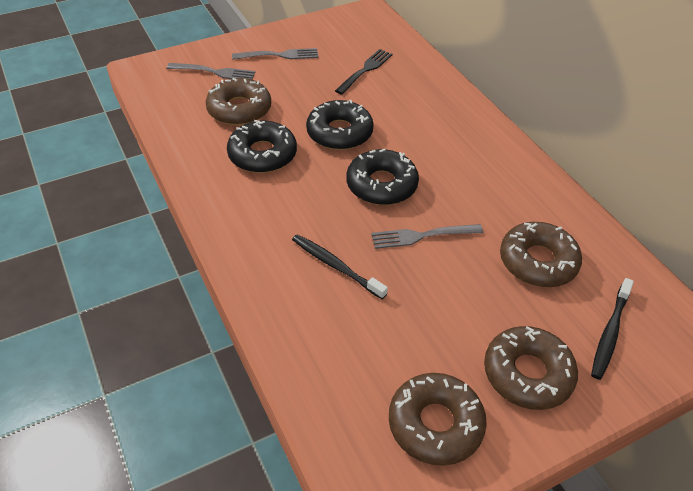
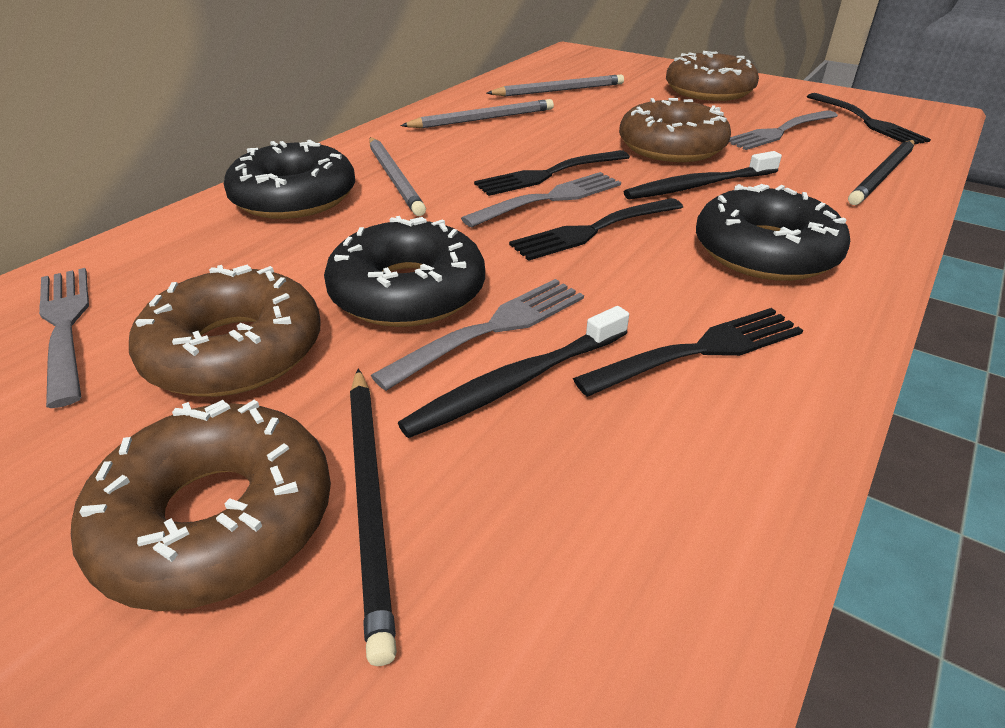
black fork: [335,49,393,95] = 1 -> [474,150,630,196] [509,198,683,261] [573,308,803,397] [807,93,931,144] = 4
black pencil: none = 0 -> [350,369,397,666] [848,140,914,205] = 2
grey fork: [167,63,255,79] [232,48,318,60] [371,224,483,249] = 3 -> [39,268,89,408] [370,279,584,391] [461,172,621,227] [729,110,838,150] = 4
grey pencil: none = 0 -> [369,137,426,216] [401,99,554,128] [487,75,624,97] = 3

